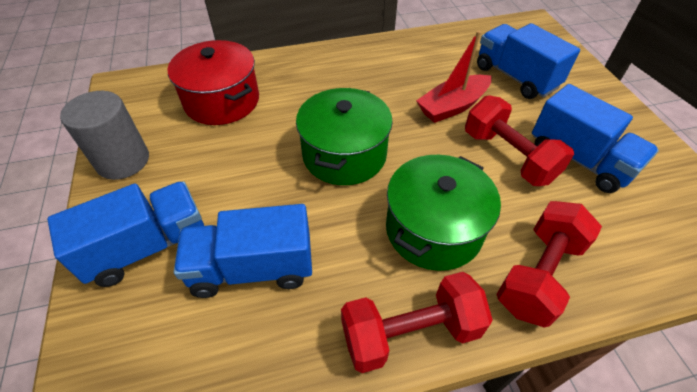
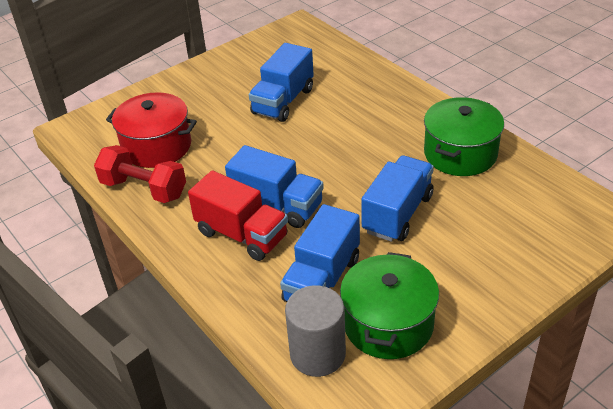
red boat: [416,30,491,123] = 1 -> none = 0
red dumbbell: [341,272,493,373] [465,95,574,186] [496,201,602,328] = 3 -> [94,145,186,203] = 1
red truck: none = 0 -> [188,171,288,261] = 1

